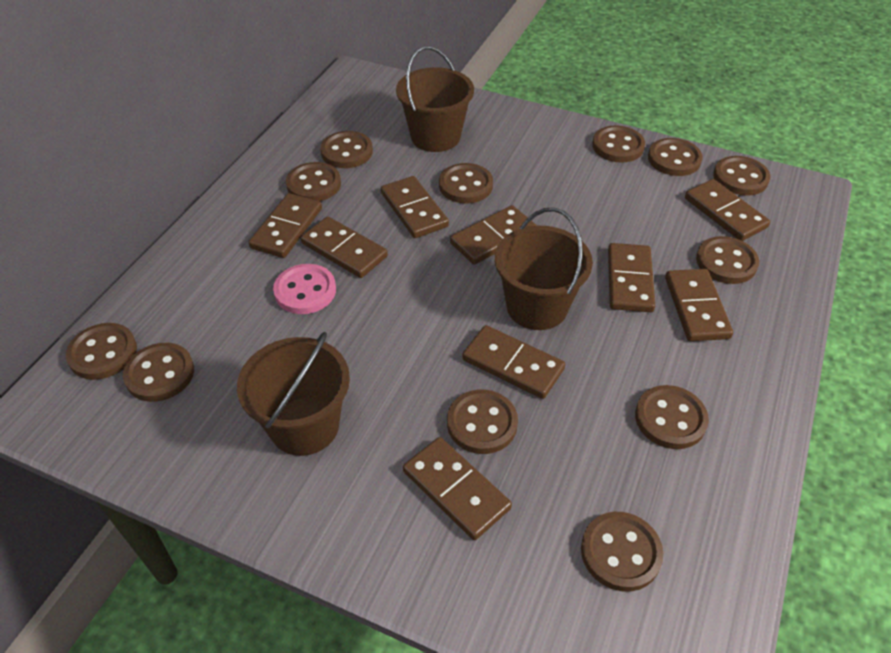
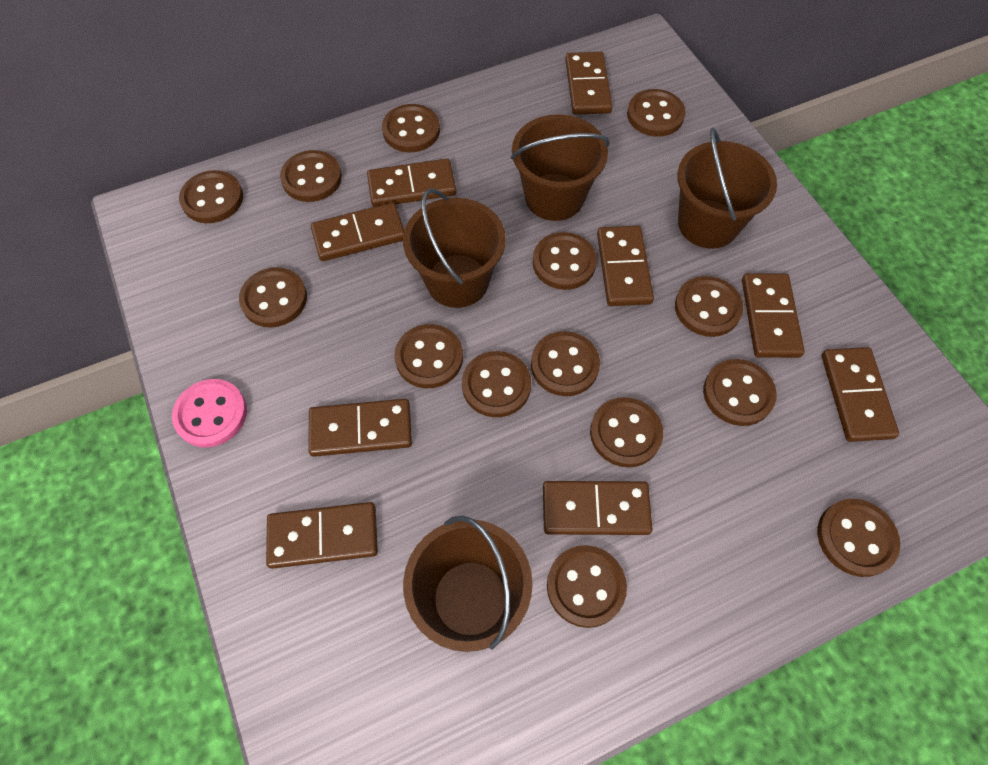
brown bucket: [237,332,350,456] [396,46,474,152] [495,207,593,330] = 3 -> [403,189,506,308] [403,516,533,652] [511,114,610,221] [677,128,777,249] = 4
brown button: [66,323,137,380] [123,343,194,402] [286,162,341,201] [320,131,373,168] [439,163,493,204] [447,390,518,454] [581,512,664,592] [592,125,645,163] [635,385,709,449] [648,138,702,176] [696,236,759,284] [713,156,770,196] = 12 -> [179,170,243,223] [239,267,307,327] [280,150,342,202] [382,104,440,152] [395,324,463,388] [462,351,531,417] [531,331,600,396] [533,232,597,290] [547,545,627,628] [590,397,663,467] [627,89,685,137] [675,276,743,337] [703,359,777,426] [817,499,900,577] = 14

